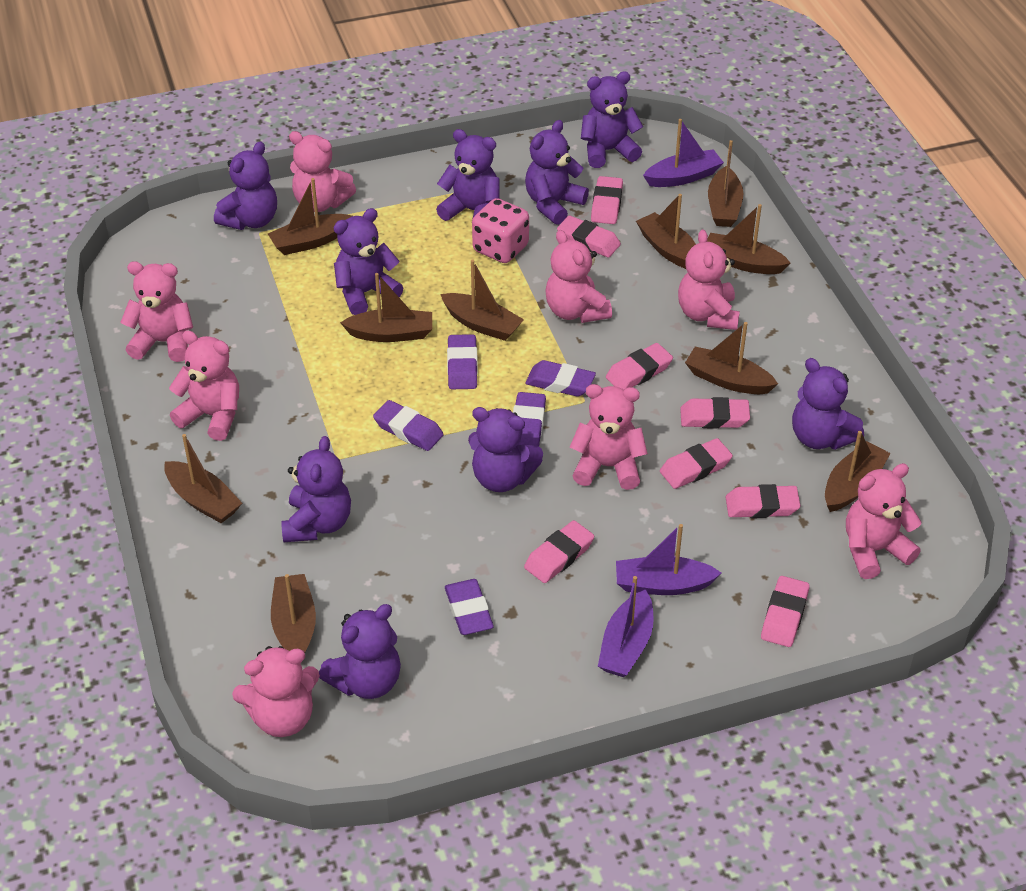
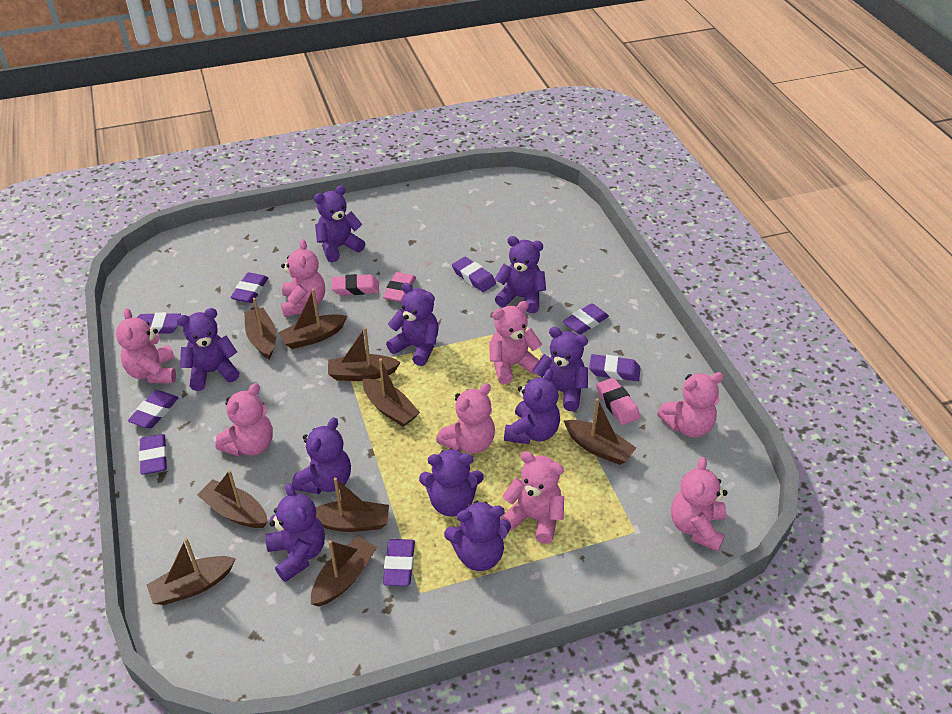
brown boat: [164,434,242,523] [268,178,352,255] [271,574,316,653] [340,273,432,342] [440,260,524,341] [636,194,696,269] [685,322,778,394] [707,204,790,274] [708,140,743,227] [825,431,891,512] = 10 -> [147,538,236,605] [197,470,268,528] [244,298,276,360] [279,289,347,349] [311,536,377,606] [316,478,389,532] [328,327,401,381] [363,358,420,427] [564,398,636,465] = 9
pink dice: [472,198,529,263] = 1 -> none = 0
pink eraser: [524,520,594,583] [557,216,621,258] [591,176,623,224] [606,343,673,390] [660,438,733,489] [680,397,750,429] [726,484,800,518] [761,576,810,647] = 8 -> [332,274,379,295] [383,272,416,302] [596,378,640,425] = 3
purple boat: [598,576,654,677] [616,524,721,595] [643,119,724,187] = 3 -> none = 0
purple eraser: [373,400,444,451] [445,579,494,635] [447,334,478,389] [513,392,546,446] [525,360,596,397] = 5 -> [128,390,179,428] [137,312,181,334] [139,434,167,474] [230,272,268,303] [383,539,415,586] [452,257,496,292] [563,303,609,334] [589,354,640,381] = 8
purple teddy bear: [214,141,277,230] [281,436,351,542] [319,604,401,699] [334,208,403,315] [436,129,500,221] [468,407,543,492] [525,120,589,225] [581,71,643,168] [792,358,864,450] = 9 -> [177,308,239,391] [265,483,325,582] [292,417,351,494] [314,185,365,262] [386,283,439,366] [419,448,484,517] [444,500,511,571] [495,236,546,313] [504,369,560,444] [532,327,588,411] = 10

